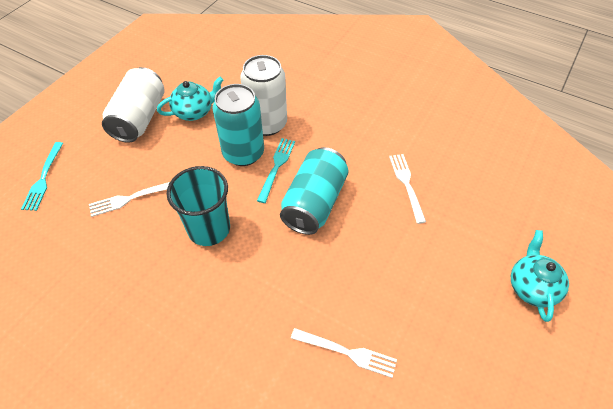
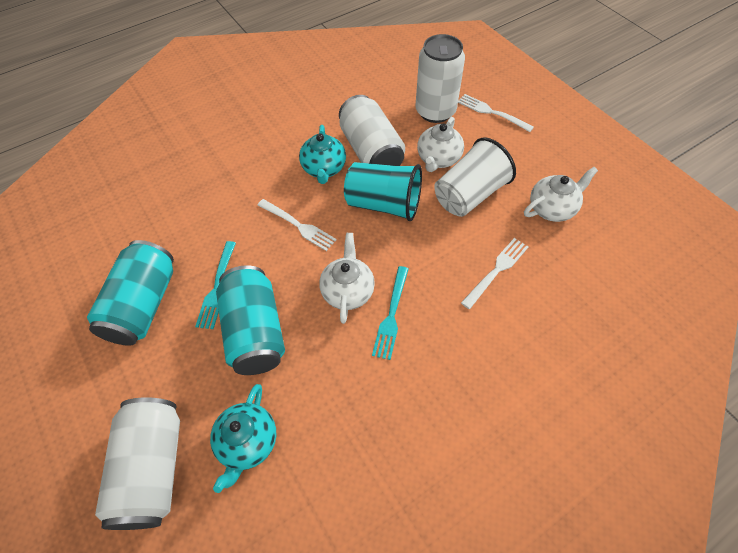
white can: [102,67,165,143] [240,55,287,136] = 2 -> [95,397,180,530] [339,95,405,166] [415,34,465,123] = 3
white cup: none = 0 -> [434,137,516,217] = 1
white teapot: none = 0 -> [319,233,375,324] [417,117,464,172] [524,167,598,222] = 3

